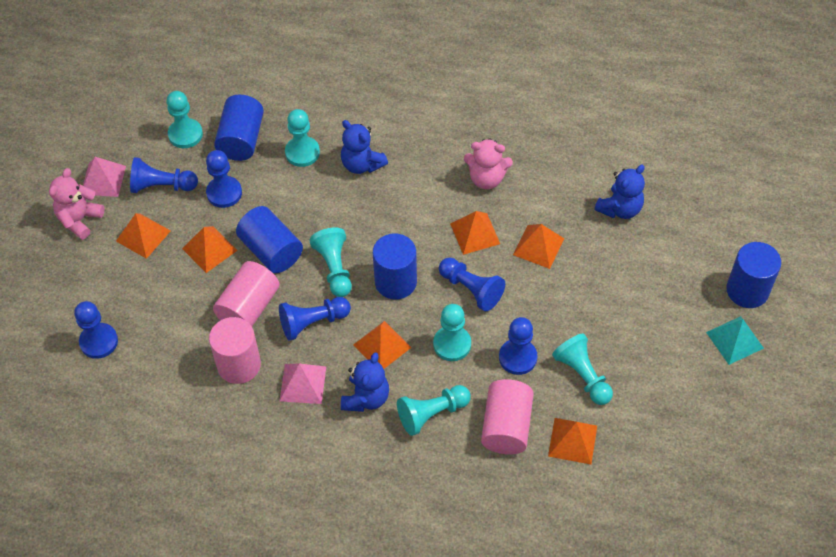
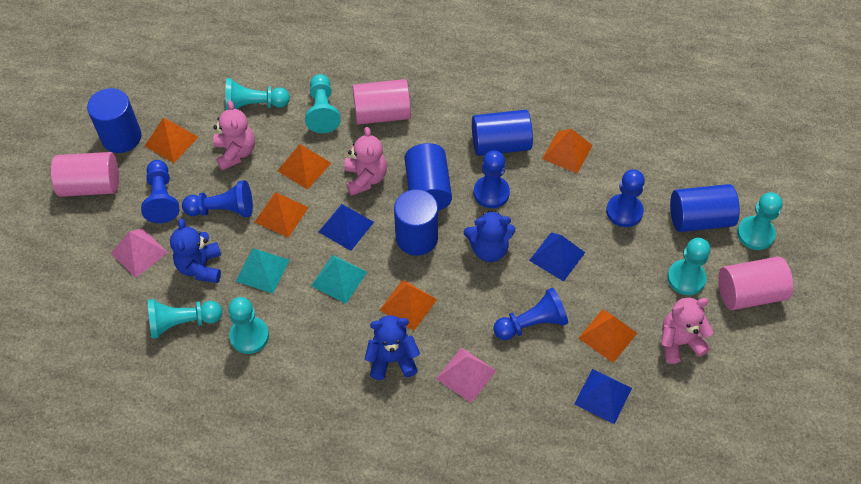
blue cylinder: [214,95,264,161] [236,206,303,273] [373,233,417,300] [726,242,781,308] = 4 -> [87,88,141,153] [394,189,438,256] [404,143,452,211] [472,110,533,156] [670,184,740,232] = 5
blue pawn: [74,301,118,359] [130,157,198,193] [206,150,242,208] [279,297,351,341] [439,257,505,311] [499,317,537,375] = 6 -> [141,160,179,223] [182,180,253,217] [474,150,510,208] [493,288,568,340] [606,169,645,227] = 5
blue pyramid: none = 0 -> [319,204,374,251] [529,232,585,281] [574,369,632,424] = 3
pink teddy bear: [49,168,105,240] [464,138,513,189] = 2 -> [213,101,255,170] [344,127,387,196] [661,298,714,364] = 3
turquoise pyramid: [706,316,764,365] = 1 -> [235,248,289,294] [311,255,367,304] = 2

